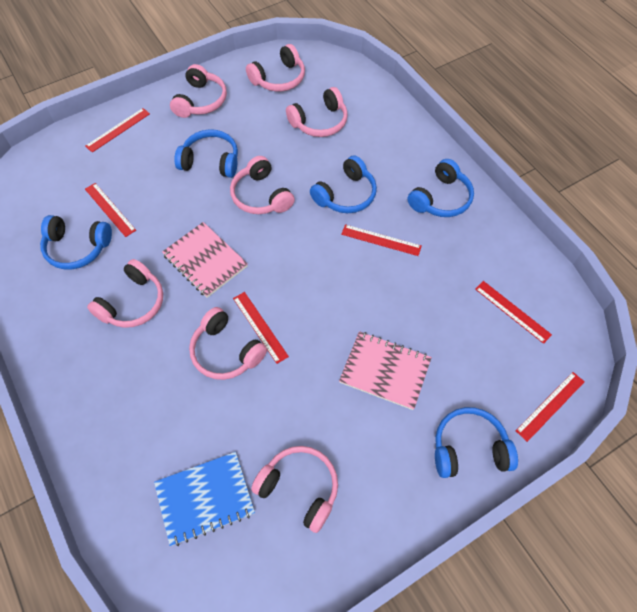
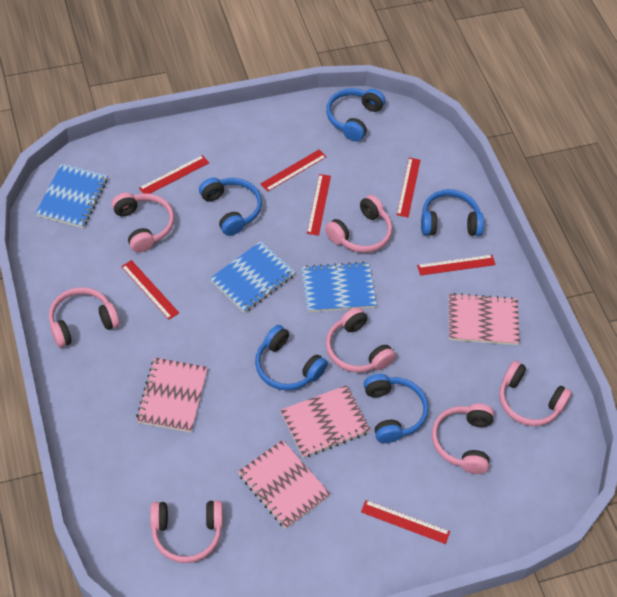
blue notebook: [154,452,255,546] = 1 -> [35,164,107,228] [210,241,296,313] [301,261,376,312] = 3
pink notebook: [162,222,248,298] [339,331,432,410] = 2 -> [136,357,208,432] [238,440,331,529] [280,385,371,458] [449,293,520,345] = 4
red ruler: [85,108,150,152] [85,183,136,237] [233,292,289,364] [341,224,422,256] [475,281,552,344] [516,372,585,442] = 6 -> [121,260,179,320] [139,155,209,194] [260,150,326,192] [307,174,331,236] [361,500,450,544] [397,158,421,217] [417,255,496,276] = 7

